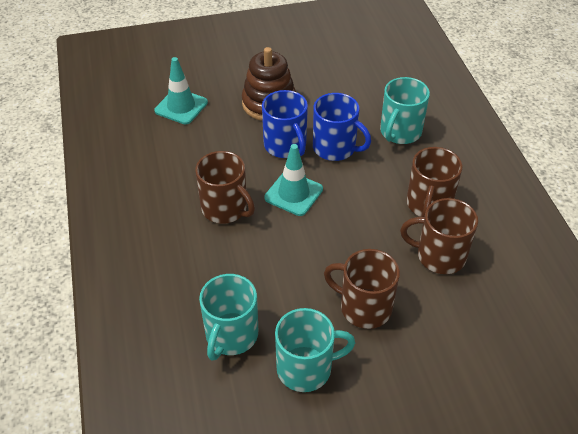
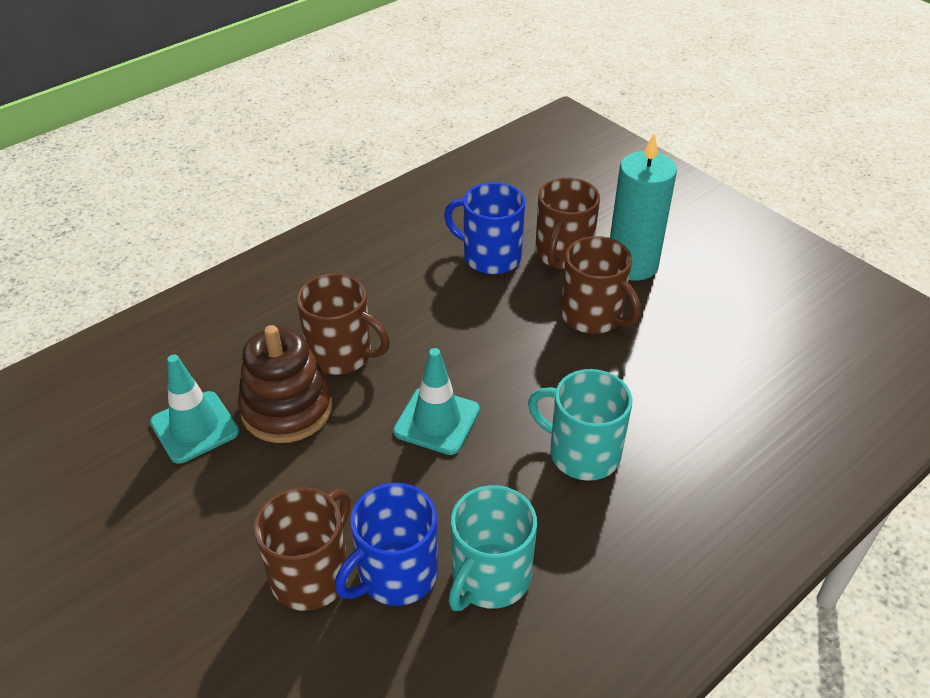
turquoise candle: none = 0 -> [610,134,677,280] = 1
turquoise mug: [199,274,258,361] [275,308,355,392] [380,77,430,144] = 3 -> [449,485,537,611] [528,369,632,481] = 2

